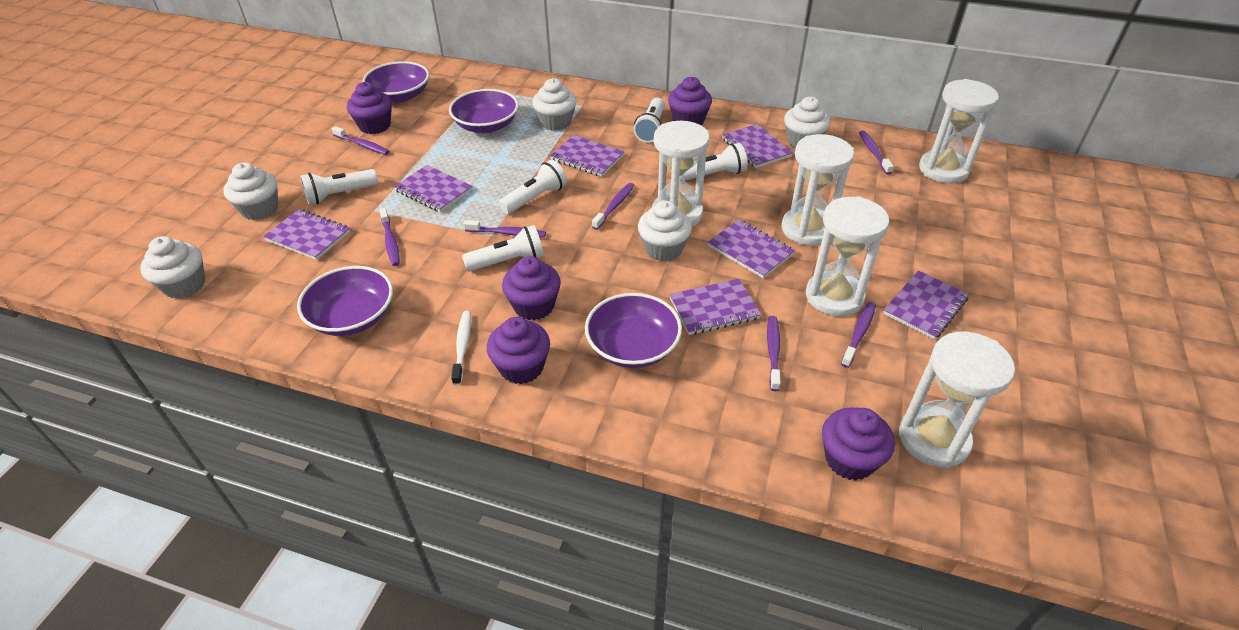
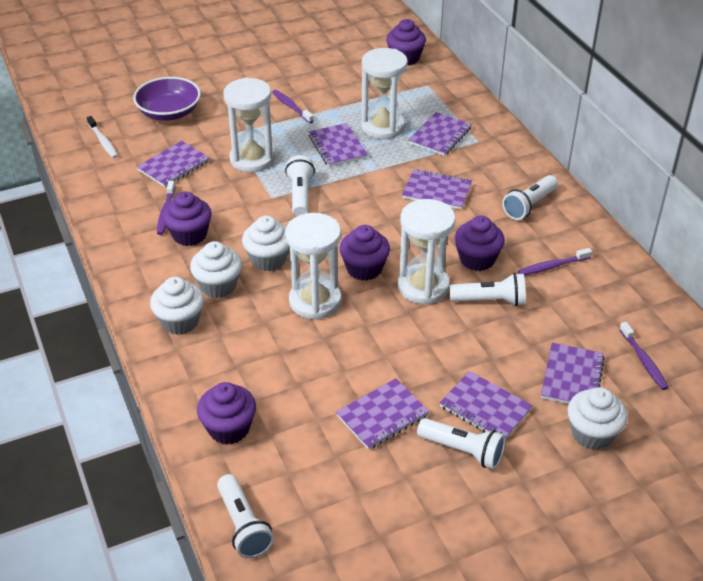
purple bowl: [297,266,393,336] [362,61,429,103] [449,89,519,133] [585,293,682,368] = 4 -> [133,77,201,121] = 1
purple toothbrush: [332,126,389,155] [379,208,400,266] [464,220,546,237] [592,183,634,230] [767,316,781,391] [841,302,876,368] [859,131,894,174] = 7 -> [157,181,175,235] [272,90,314,123] [518,248,592,275] [619,322,669,390] = 4
white cupcake: [140,236,205,299] [224,162,278,220] [533,78,576,131] [638,200,692,261] [784,97,831,148] = 5 -> [150,277,204,335] [190,241,242,298] [242,216,290,271] [567,387,628,450] = 4
white hourglass: [652,121,710,227] [781,134,854,246] [806,196,890,317] [899,332,1015,468] [919,79,999,183] = 5 -> [223,77,275,172] [285,213,342,320] [361,48,408,139] [398,199,456,305] = 4

